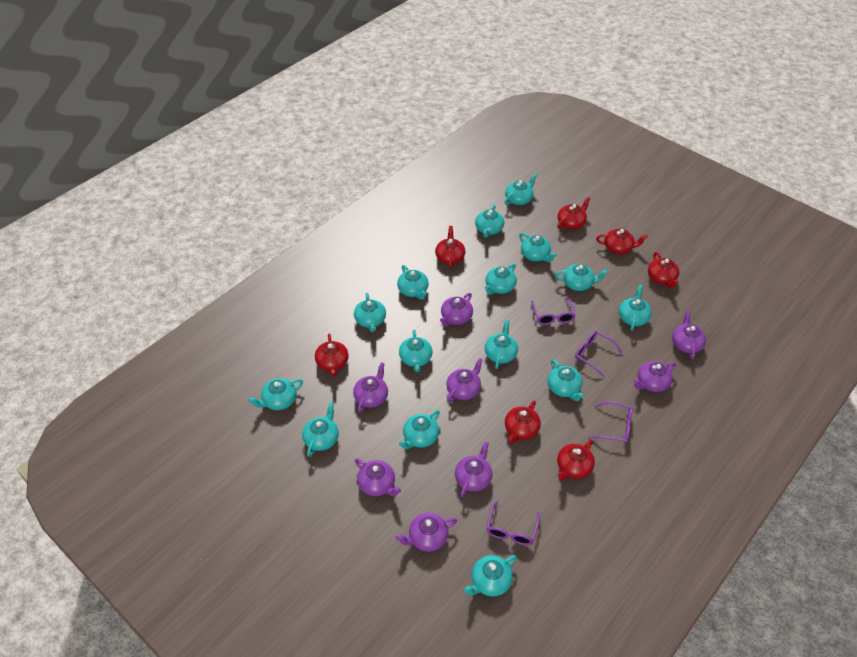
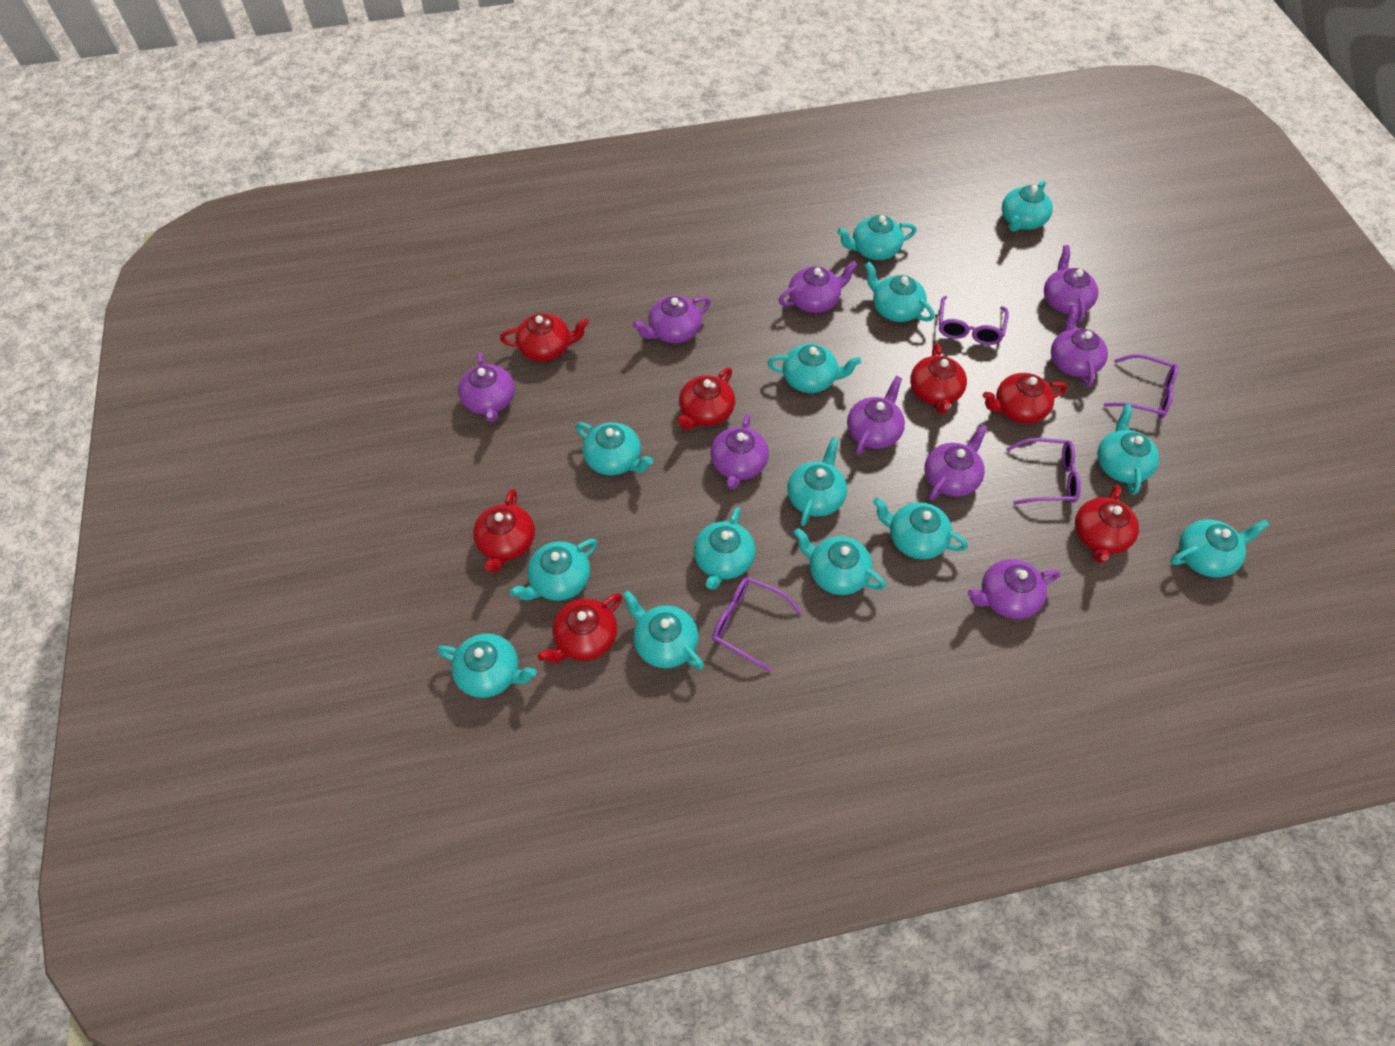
purple teapot: [353,362,388,413] [355,458,401,496] [396,513,457,552] [440,293,473,326] [446,358,483,402] [455,441,492,497] [633,361,676,392] [672,310,706,359] = 8 -> [458,352,515,423] [633,296,711,343] [710,413,769,489] [778,261,858,313] [847,376,905,455] [925,424,988,501] [967,559,1060,619] [1044,245,1099,323] [1051,304,1108,387] = 9
turquoise teapot: [248,378,303,410] [302,402,339,457] [354,293,386,332] [397,265,429,300] [399,329,432,372] [399,410,440,449] [464,555,517,597] [475,205,504,238] [485,264,517,295] [485,320,518,369] [505,174,537,205] [519,233,557,262] [548,360,584,401] [555,264,608,291] [619,285,652,331] = 15 -> [437,633,537,698] [510,539,598,601] [575,422,653,476] [623,591,704,670] [694,507,756,590] [767,344,861,393] [787,437,847,526] [794,528,886,595] [837,215,916,260] [864,262,935,322] [873,498,968,559] [1002,180,1053,232] [1097,404,1159,495] [1170,520,1270,577] = 14

